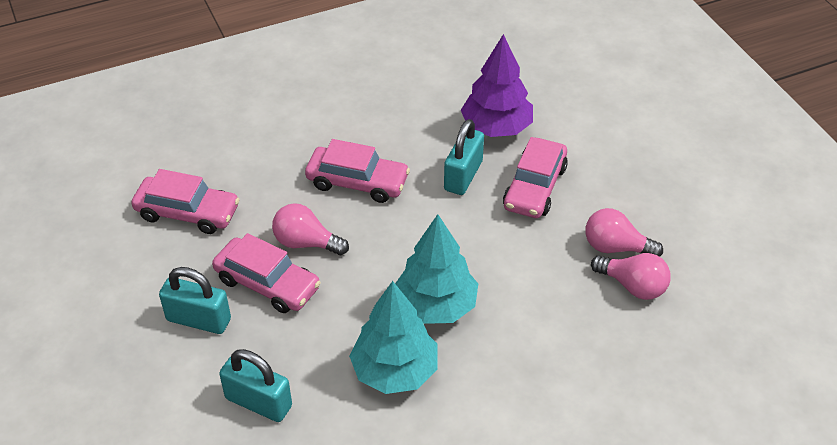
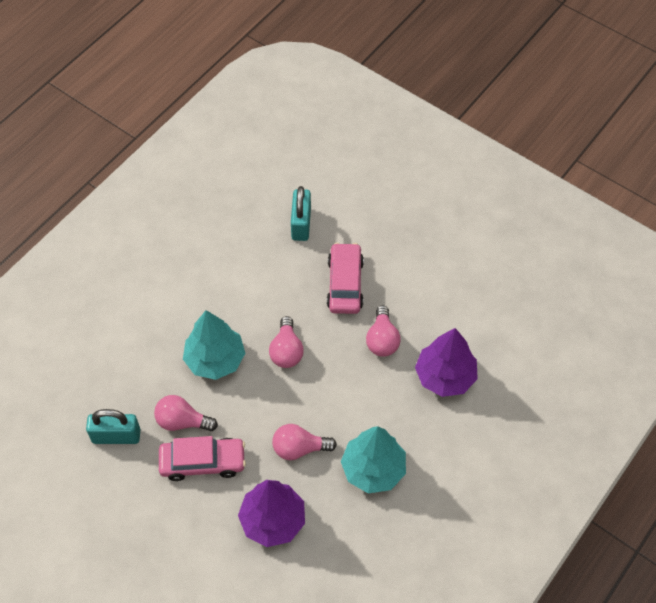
pink car: [131,169,240,234] [212,233,321,313] [305,139,410,203] [503,137,568,218] = 4 -> [159,436,246,481] [327,243,364,314] = 2
pink light bulb: [272,203,349,255] [585,208,663,257] [591,253,671,300] = 3 -> [154,395,218,431] [269,316,304,368] [272,424,337,460] [366,305,400,357] = 4
purple tree: [461,34,533,137] = 1 -> [238,480,305,547] [415,328,478,397] = 2
turquoise padlock: [159,267,231,334] [219,349,292,422] [444,119,484,195] = 3 -> [86,409,141,444] [291,186,311,241] = 2

